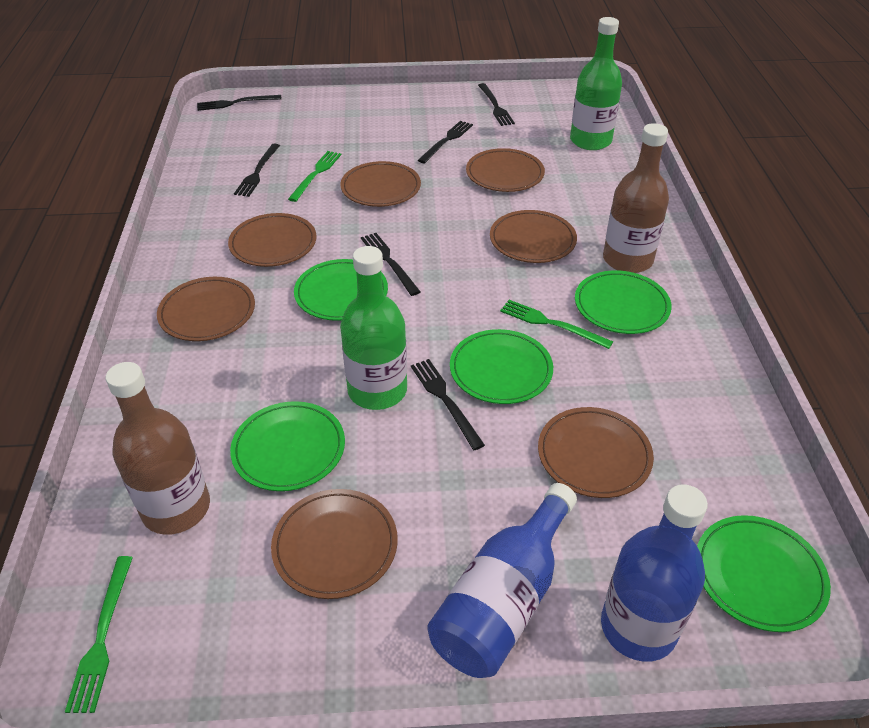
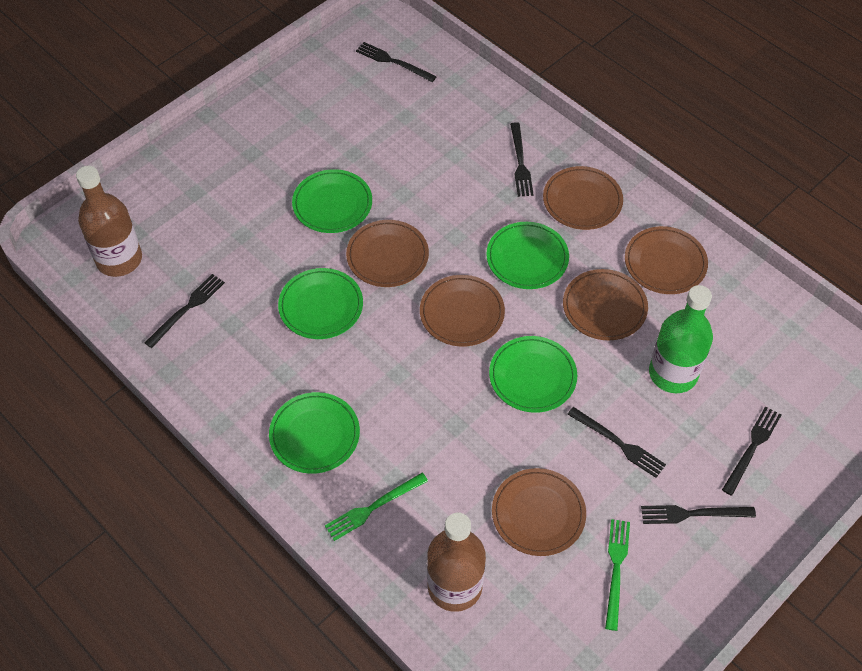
blue bottle: [428,483,577,678] [601,485,708,662] = 2 -> none = 0
brown plate: [157,277,255,341] [228,213,317,267] [271,489,398,599] [340,161,421,207] [466,148,545,192] [490,210,577,263] [538,407,654,498] = 7 -> [346,220,429,287] [420,275,505,347] [492,468,586,556] [543,166,623,230] [563,269,648,340] [625,226,708,294] = 6
green bottle: [340,246,407,410] [570,17,622,150] = 2 -> [649,285,713,393] = 1
green fork: [65,556,133,713] [288,151,341,202] [500,300,613,349] = 3 -> [325,473,428,541] [605,519,630,631] = 2

